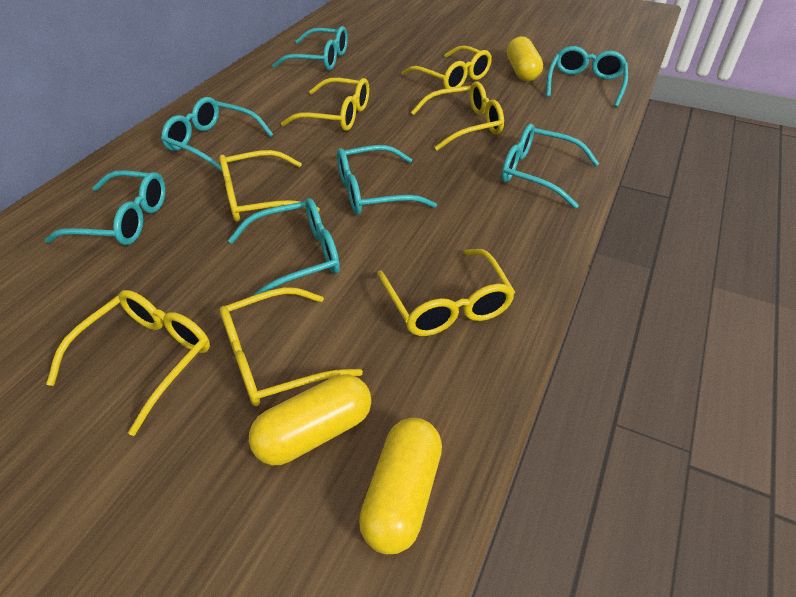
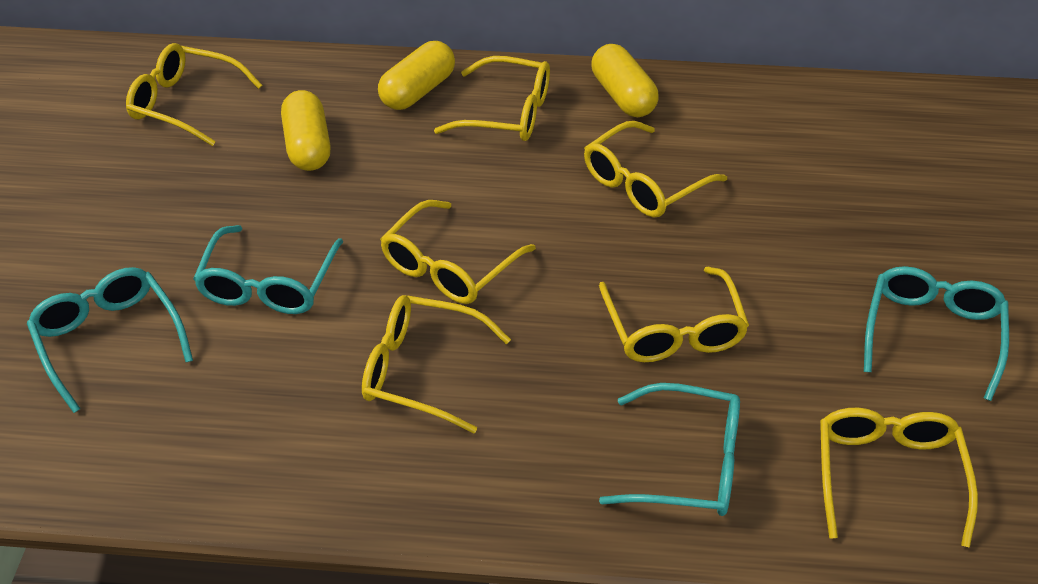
turquoise glasses: [45,170,166,245] [161,97,273,173] [228,198,340,305] [272,26,348,70] [337,145,437,215] [501,124,599,209] [546,46,628,108] = 7 -> [27,267,193,413] [193,225,343,314] [599,383,740,516] [864,266,1009,401] = 4

